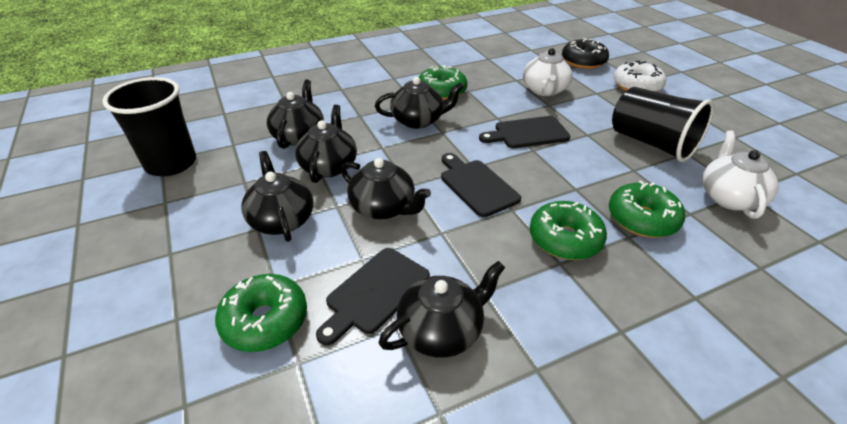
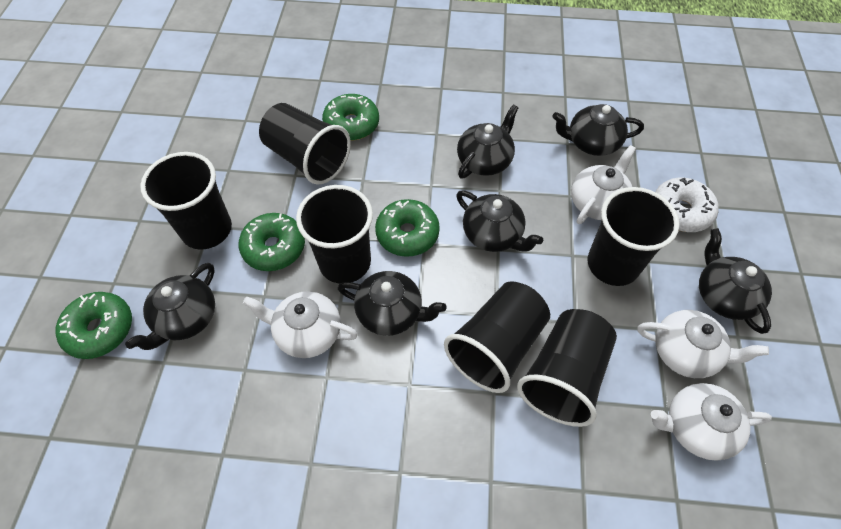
black cup: [102,77,196,176] [612,87,714,162] = 2 -> [140,152,232,250] [259,103,351,185] [296,185,373,284] [444,281,550,393] [517,309,617,427] [588,187,679,286] = 6
black cutting board: [316,248,430,346] [441,153,521,217] [479,116,570,148] = 3 -> none = 0
black donut: [562,38,609,69] = 1 -> none = 0
white teapot: [523,48,572,96] [702,130,779,219] = 2 -> [243,291,358,358] [571,145,636,224] [637,310,769,378] [651,383,772,461] = 4

